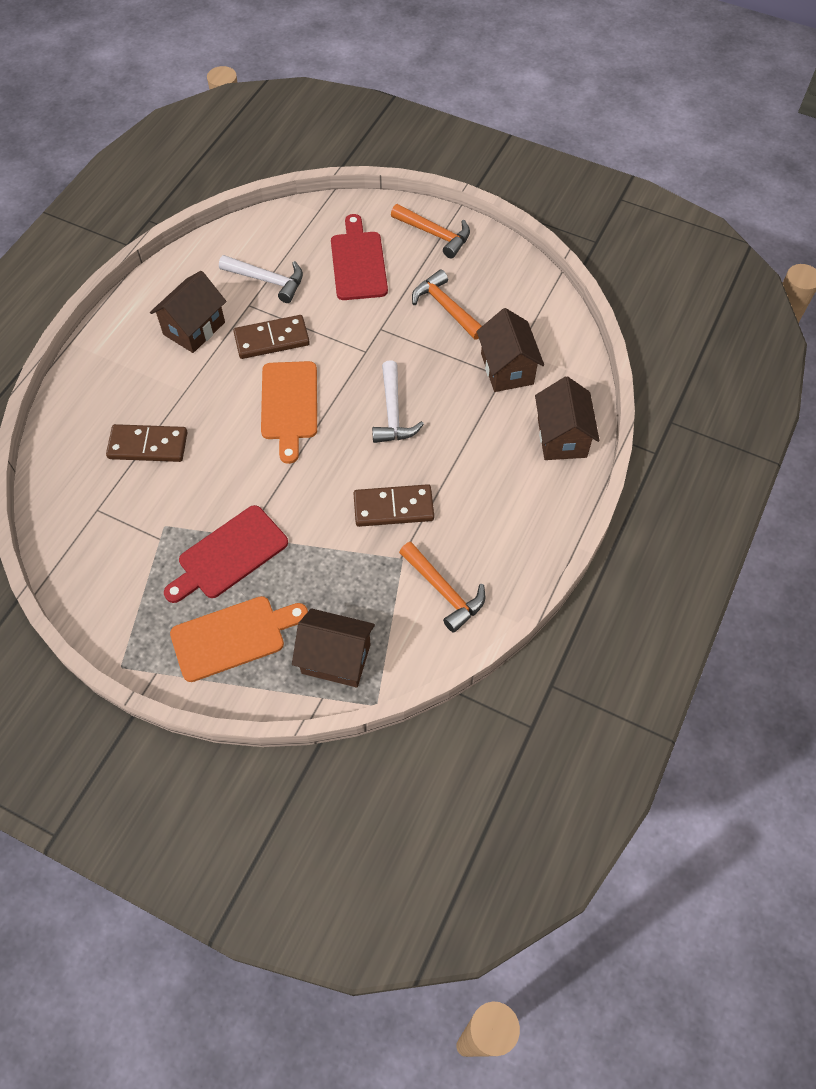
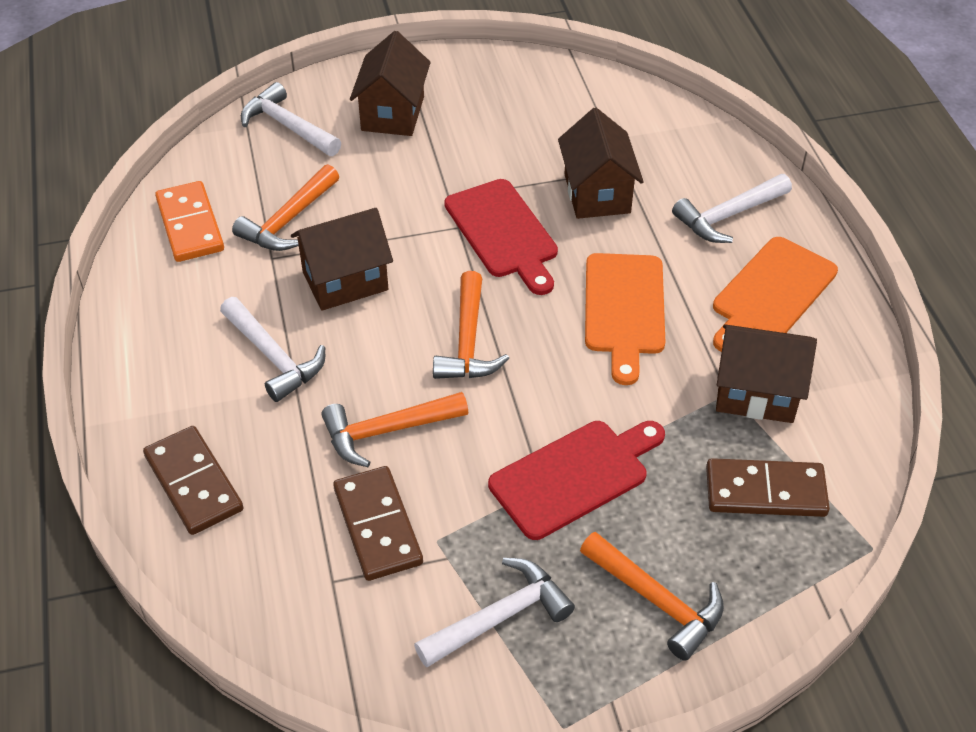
orange domino: none = 0 -> [155,181,224,262] = 1
orange hammer: [391,204,470,258] [399,542,485,633] [412,270,482,340] = 3 -> [232,164,339,251] [321,392,468,467] [433,271,509,379] [580,532,724,661] = 4
white hammer: [219,255,303,303] [372,360,424,443] = 2 -> [220,297,325,402] [241,82,341,156] [414,558,575,667] [672,174,792,243] = 4

